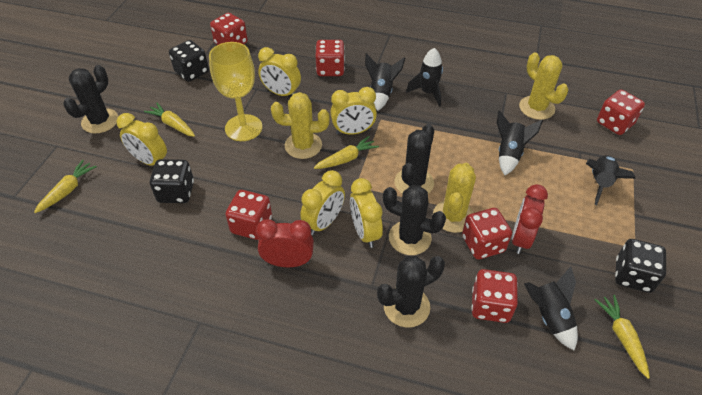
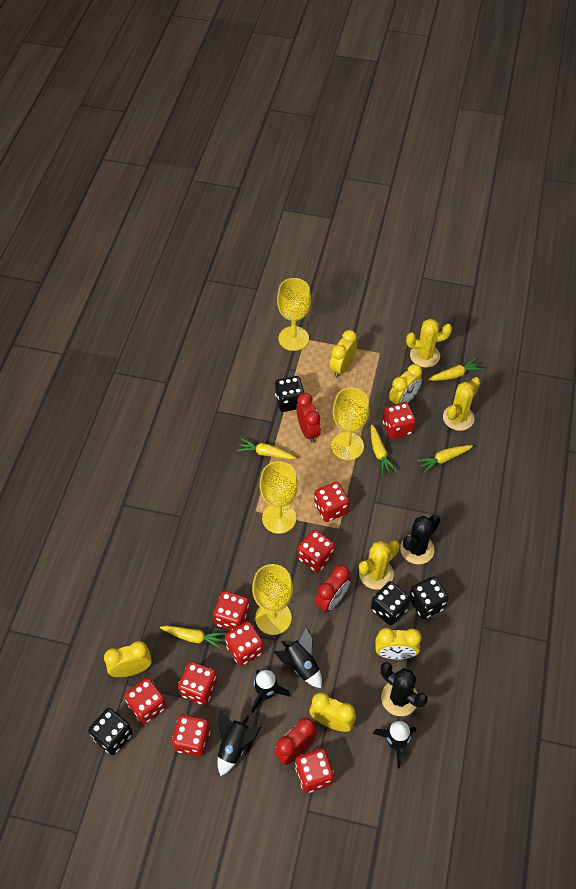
black cactus: [63,65,118,134] [377,256,445,328] [383,185,446,255] [395,124,434,194] = 4 -> [381,662,428,716] [400,515,440,564] = 2
black dice: [150,159,194,203] [169,40,209,82] [615,239,666,293] = 3 -> [88,708,133,755] [275,376,305,412] [371,581,411,625] [409,577,449,619] = 4
black rocket: [365,53,405,111] [406,48,443,107] [497,110,543,175] [524,266,578,350] [586,155,636,205] = 5 -> [218,710,261,776] [252,670,290,713] [274,627,322,688] [373,721,416,769] = 4
red clock: [256,219,314,267] [512,184,548,254] = 2 -> [274,718,317,765] [296,393,321,443] [315,565,351,613] = 3
red dice: [210,13,248,45] [225,190,272,240] [316,40,345,76] [462,208,512,259] [471,269,518,323] [597,90,645,135] = 6 -> [124,678,167,724] [172,715,210,757] [178,661,217,705] [213,591,250,630] [225,621,264,666] [295,748,334,793] [298,530,335,573] [314,482,349,522] [383,402,416,439] = 9
yellow carrot: [34,160,97,213] [144,103,195,137] [314,136,379,169] [595,295,650,379] = 4 -> [160,626,225,649] [237,438,296,459] [371,425,396,475] [417,445,473,473] [428,358,482,381] = 5
yellow goblet: [209,42,262,141] = 1 -> [252,564,293,635] [260,461,298,534] [277,278,311,351] [331,388,370,460] = 4

